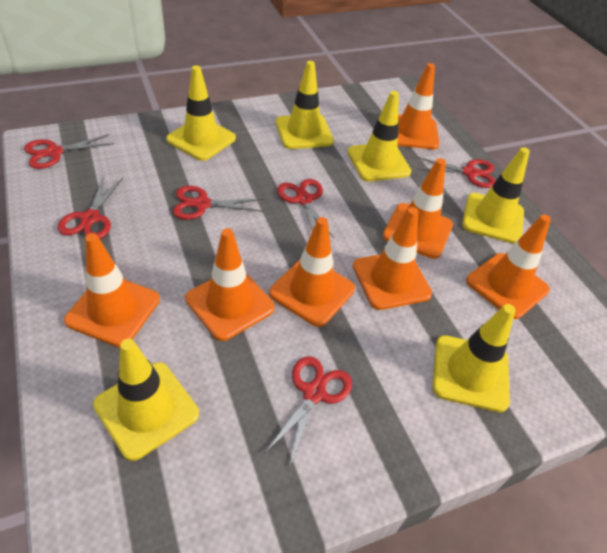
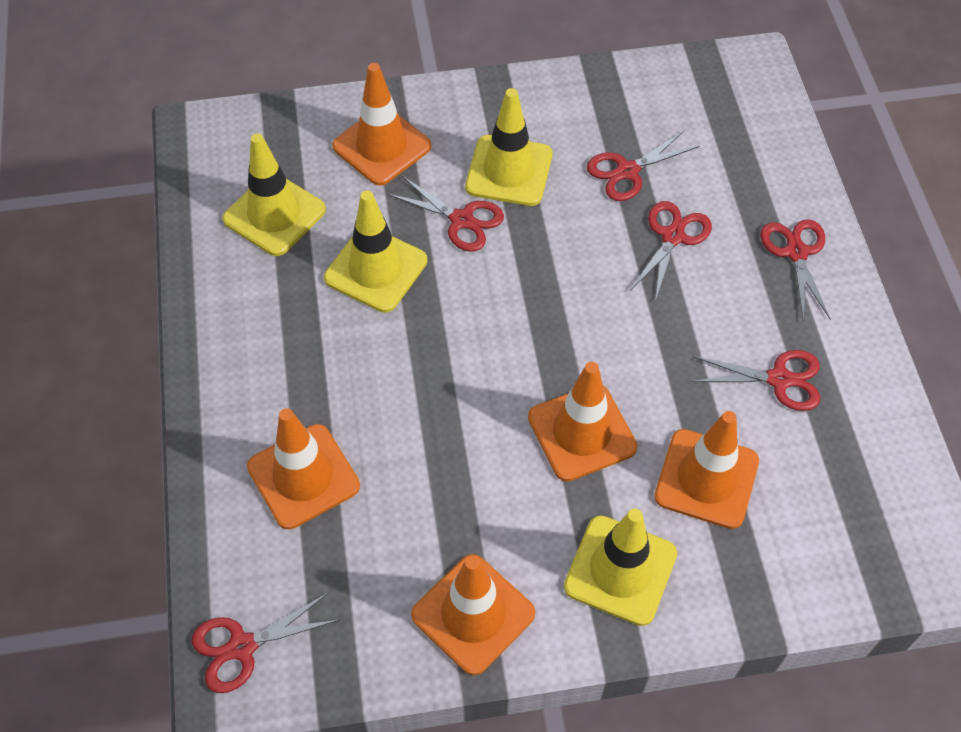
orange traffic cone: [64,233,160,347] [185,228,275,341] [269,217,355,327] [353,207,432,310] [383,158,453,259] [398,63,440,149] [466,214,551,319] = 7 -> [247,408,360,529] [332,63,431,185] [411,554,535,675] [528,362,637,482] [654,411,759,529] = 5
yellow traffic cone: [93,339,199,461] [166,65,236,161] [276,61,334,149] [348,91,411,182] [433,304,516,412] [462,147,530,244] = 6 -> [223,133,326,256] [324,190,427,313] [465,88,552,206] [564,509,677,626] = 4

